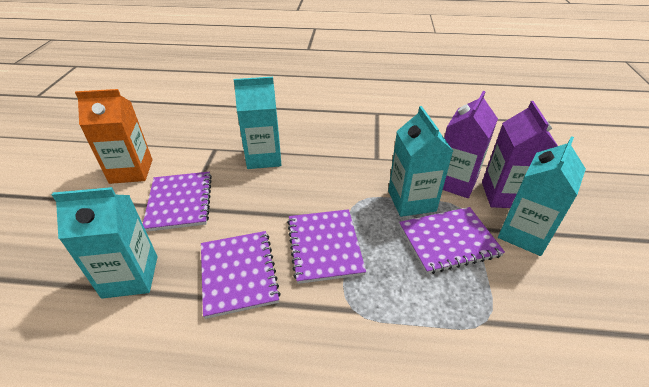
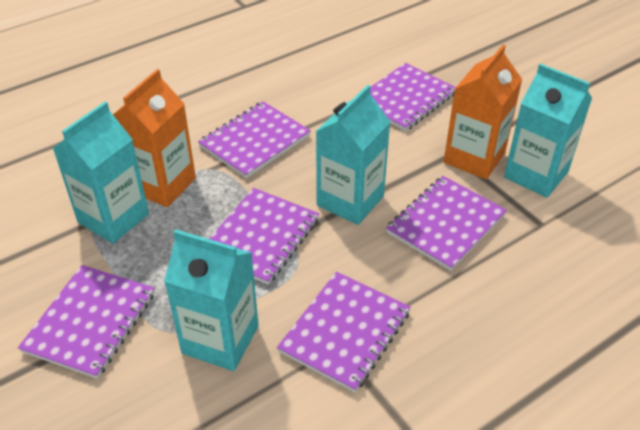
orange carton: [75,89,153,184] = 1 -> [113,69,196,207] [444,45,522,179] = 2
purple carton: [443,91,498,198] [482,101,558,208] = 2 -> none = 0
purple notebook: [143,172,212,232] [201,231,281,319] [287,209,366,284] [399,207,505,274] = 4 -> [18,265,155,379] [198,101,311,178] [209,188,319,285] [277,272,411,392] [370,63,456,131] [386,176,507,271] = 6

